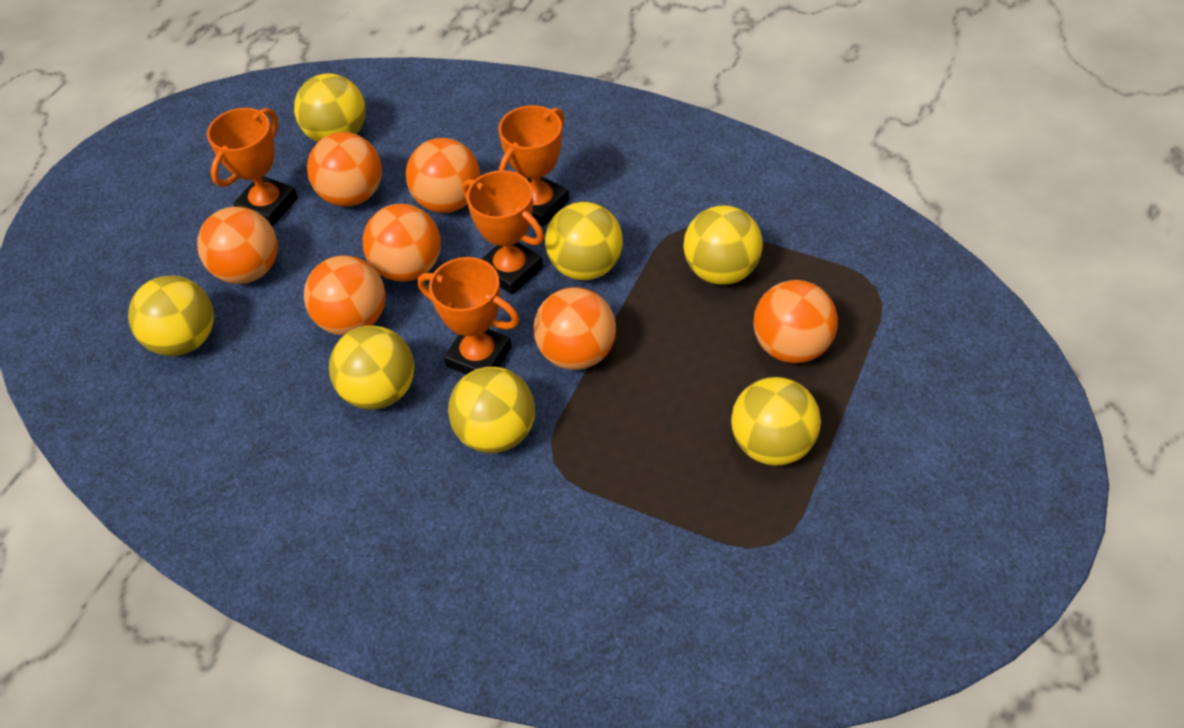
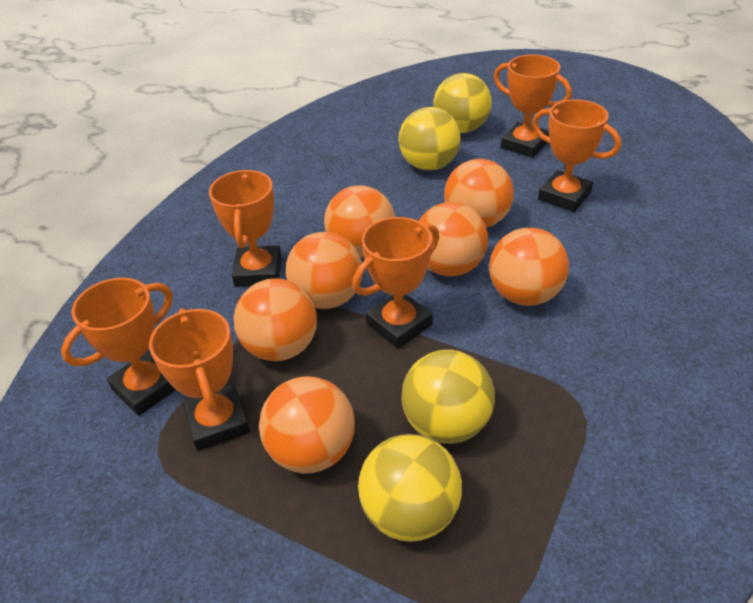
orange trophy: [207,108,298,226] [418,257,519,375] [462,170,544,294] [498,105,569,226] = 4 -> [61,278,176,416] [149,308,250,451] [209,170,282,287] [353,217,439,348] [494,55,572,158] [532,100,621,212] = 6
yellow ball: [128,276,214,356] [294,73,366,142] [329,326,414,410] [448,367,535,453] [545,202,623,280] [683,205,763,285] [731,377,821,466] = 7 -> [358,434,462,542] [399,107,461,171] [401,350,495,444] [433,73,492,133] = 4

